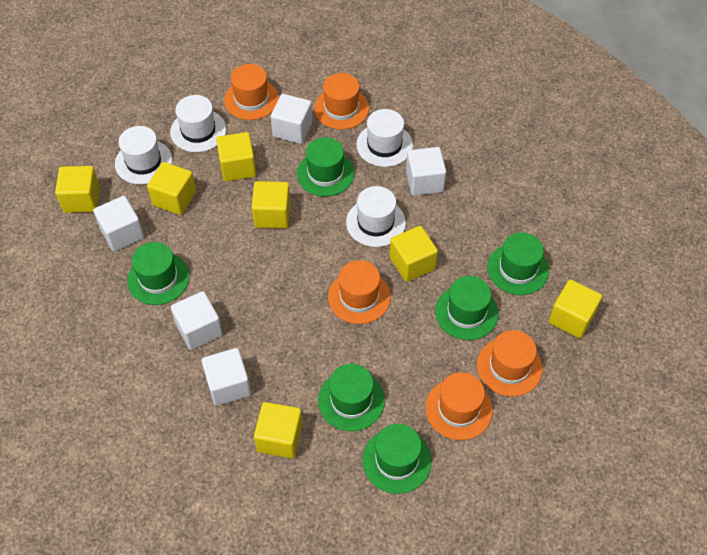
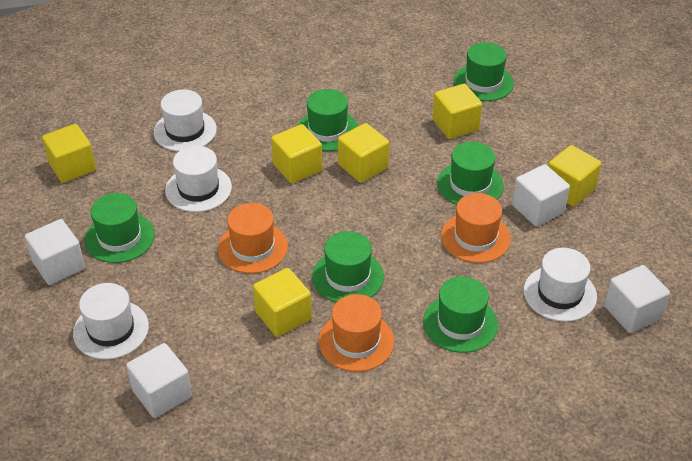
orange hat: [224,64,279,120] [314,73,369,130] [328,260,391,324] [425,372,493,440] [477,330,543,397] = 5 -> [218,203,288,274] [319,294,394,372] [441,193,511,263] = 3
white cube: [93,196,144,251] [171,291,223,350] [202,348,251,406] [271,94,313,144] [406,147,446,196] = 5 -> [25,219,85,285] [126,343,192,418] [512,164,570,226] [604,265,670,333] = 4
yellow cube: [55,166,100,213] [147,162,196,215] [216,132,256,181] [252,181,291,229] [254,402,303,458] [390,226,438,282] [549,279,602,338] = 7 -> [42,124,96,183] [253,268,312,337] [271,124,322,184] [338,123,389,183] [433,84,482,139] [548,145,601,207] = 6

